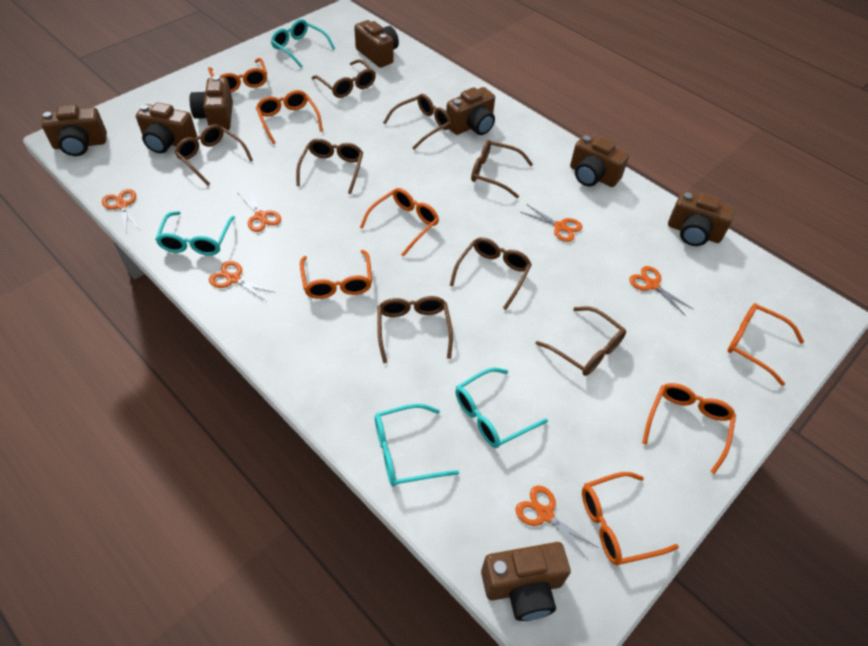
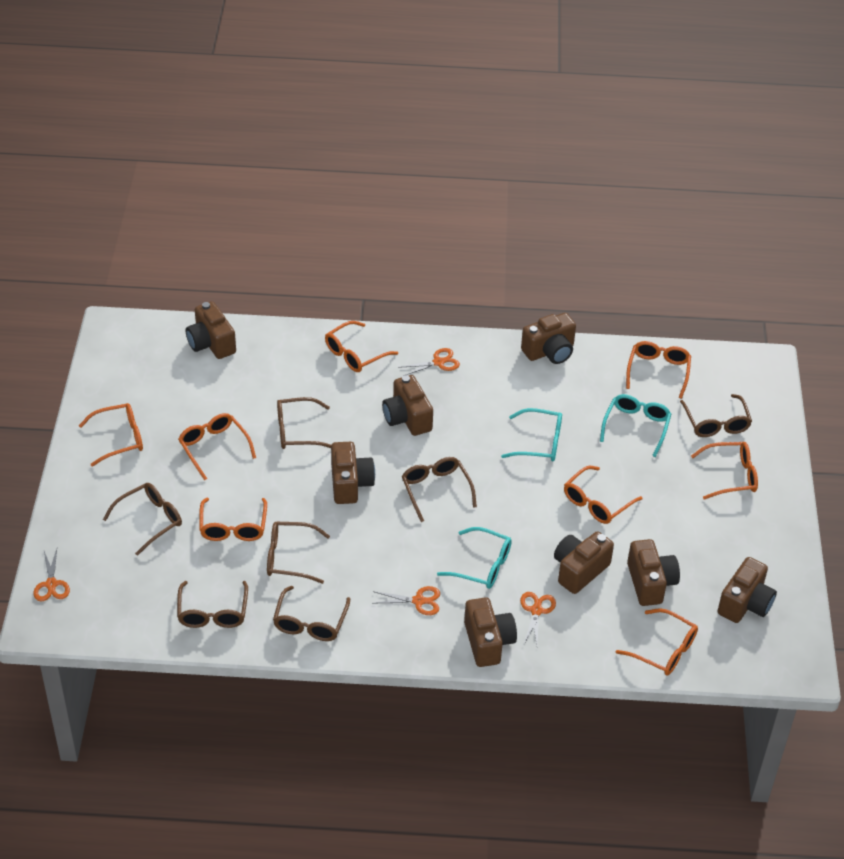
brown glasses: [174,124,253,186] [296,139,363,194] [312,59,376,98] [377,296,453,363] [383,94,451,149] [449,237,532,310] [471,140,533,198] [535,306,626,376] = 8 -> [103,483,182,556] [177,581,248,628] [267,522,330,584] [273,586,350,641] [277,397,331,449] [402,457,477,522] [680,394,752,437] = 7
orange glasses: [208,58,267,92] [256,90,323,144] [300,250,372,299] [360,188,439,257] [582,472,679,565] [642,383,736,474] [727,303,804,386] = 7 -> [79,403,143,466] [178,413,256,481] [199,498,267,541] [325,321,398,372] [564,466,642,524] [616,608,698,676] [626,341,691,399] [691,442,758,500] = 8
orange scissors: [102,189,140,233] [209,261,276,301] [238,189,281,232] [515,486,599,561] [521,204,582,242] [629,266,694,316] = 6 -> [33,549,70,601] [373,586,440,615] [398,348,460,376] [520,592,556,646] = 4
turquoise glasses: [155,211,235,256] [271,19,335,67] [375,404,459,487] [455,368,548,448] = 4 -> [437,527,512,589] [501,408,562,462] [600,394,671,457] = 3

